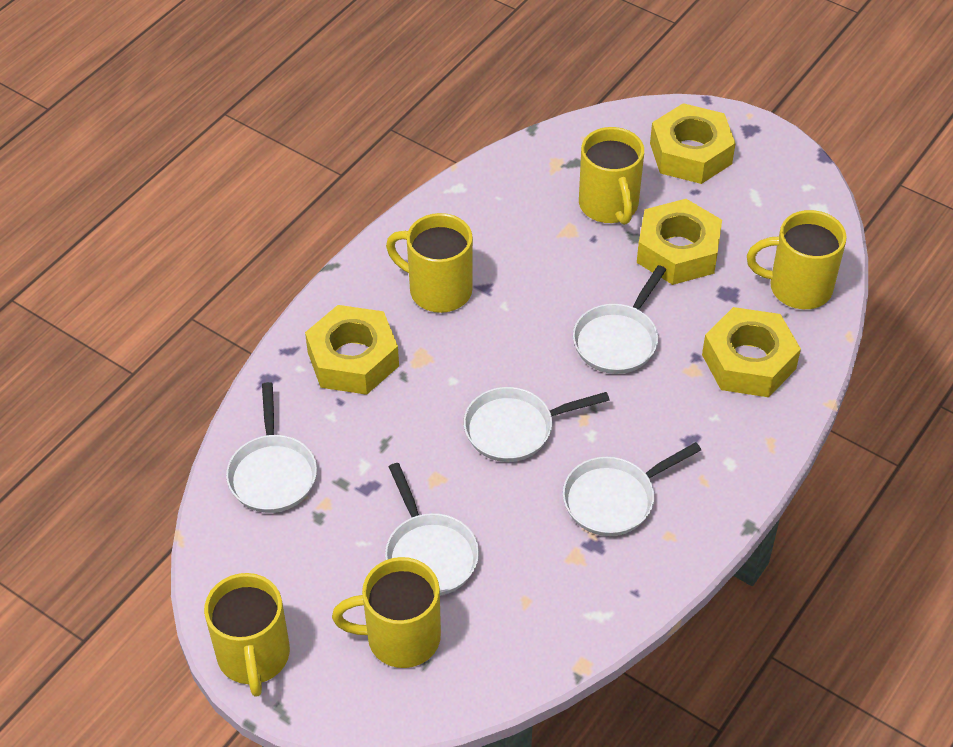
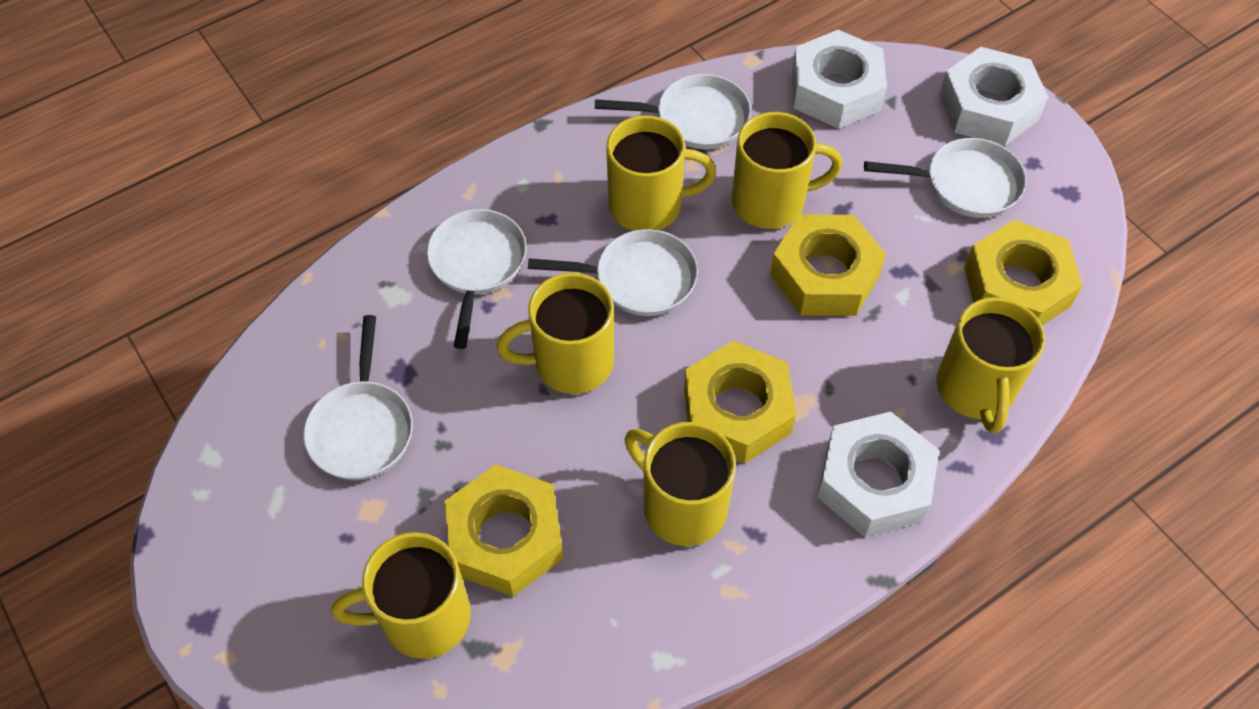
white nut: none = 0 -> [792,30,887,129] [817,411,939,537] [939,47,1048,146] = 3
yellow mug: [204,573,290,697] [332,557,441,668] [386,213,473,313] [579,127,644,225] [747,210,847,309] = 5 -> [332,532,471,659] [496,273,614,394] [606,115,716,231] [624,422,736,546] [732,112,842,229] [937,297,1045,434] = 6

